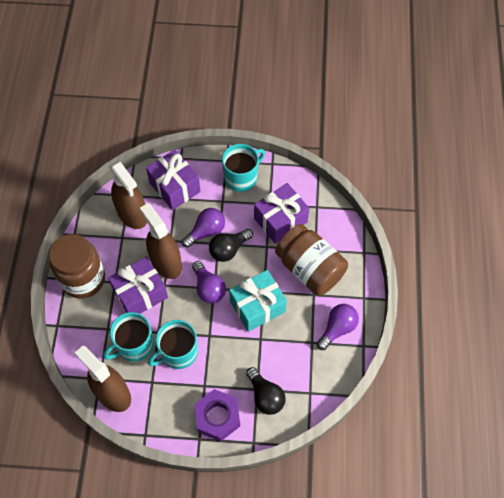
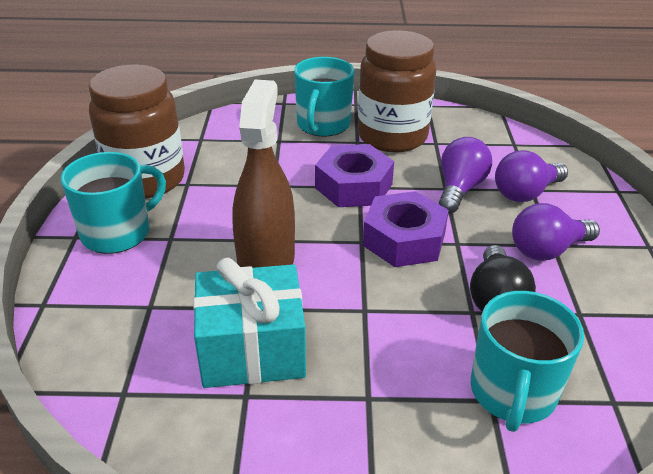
black light bulb: [209,229,253,262] [246,367,286,415] = 2 -> [470,245,536,312] = 1
brown spray bottle: [75,346,131,412] [109,160,147,229] [140,203,182,279] = 3 -> [232,80,295,268] = 1
purple gift: [108,257,168,314] [146,149,200,210] [254,183,310,244] = 3 -> none = 0
purple nut: [195,389,240,441] = 1 -> [315,144,394,207] [363,191,449,267] = 2

